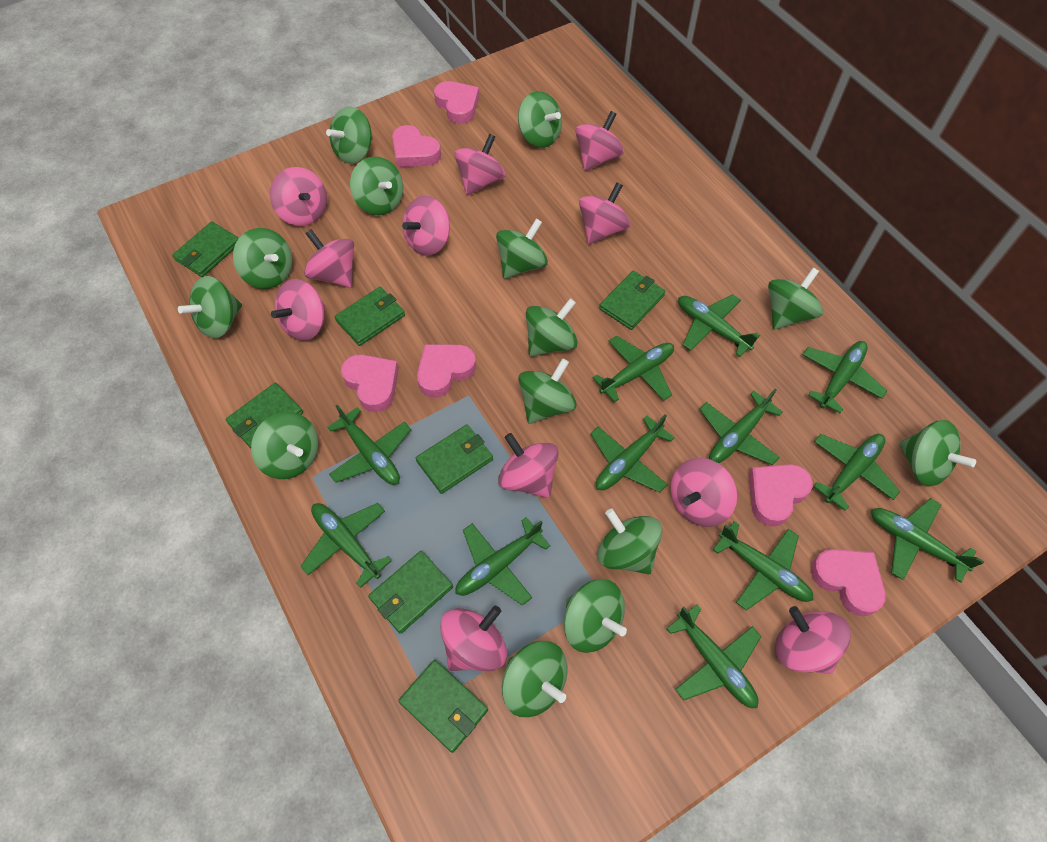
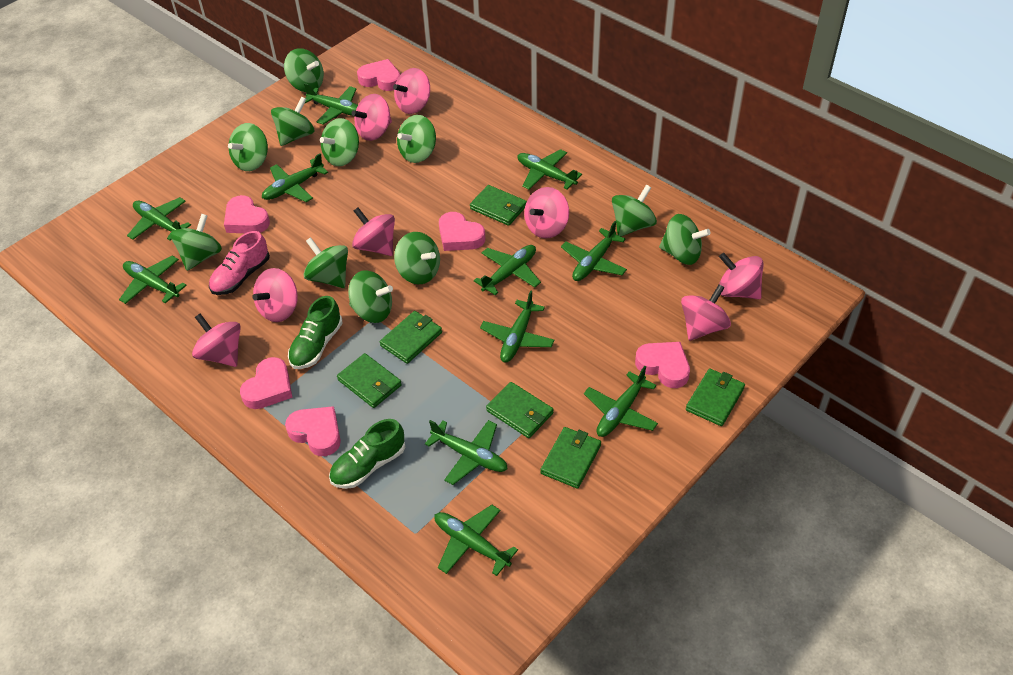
green plane: [300,503,391,588] [327,405,411,485] [455,517,550,606] [590,414,675,492] [593,336,674,403] [666,605,762,708] [678,294,760,357] [699,389,783,465] [713,521,814,610] [803,341,887,413] [813,434,900,511] [871,498,984,583] = 12 -> [119,256,187,304] [127,197,191,241] [262,153,328,202] [304,83,358,124] [425,420,508,485] [434,505,518,576] [474,245,541,295] [480,291,555,363] [517,149,582,190] [561,221,627,281] [584,366,658,437] = 11
green shoe: none = 0 -> [288,296,342,369] [329,419,405,489] = 2
green spinning top: [178,276,242,338] [233,228,292,289] [251,412,319,479] [326,107,373,164] [350,156,403,215] [496,219,548,279] [502,641,568,717] [518,91,562,148] [518,358,576,424] [526,298,578,357] [564,579,627,653] [597,509,662,574] [768,268,823,329] [899,420,976,487] = 14 -> [170,214,222,271] [228,123,268,171] [271,97,314,146] [284,48,324,92] [303,237,348,288] [320,118,359,166] [348,270,393,323] [394,232,440,284] [397,115,436,163] [612,185,657,236] [659,214,711,265] = 11
green wallet: [172,221,239,277] [226,383,303,448] [334,287,405,346] [368,551,453,634] [398,660,488,753] [416,425,493,494] [599,271,665,330] = 7 -> [337,353,402,408] [380,311,442,364] [470,185,527,226] [486,382,554,438] [540,427,601,489] [686,368,745,426] = 6
pink shoe: none = 0 -> [209,231,270,295] = 1
pink spinning top: [270,167,327,226] [271,279,325,341] [304,229,354,288] [402,196,450,256] [440,606,507,671] [454,134,505,195] [498,433,559,498] [575,111,624,171] [579,182,631,244] [670,458,737,527] [775,606,851,674] = 11 -> [192,314,241,367] [252,268,298,322] [351,94,392,141] [352,207,395,256] [393,68,430,114] [524,187,569,239] [681,284,731,341] [719,253,764,299] = 8

